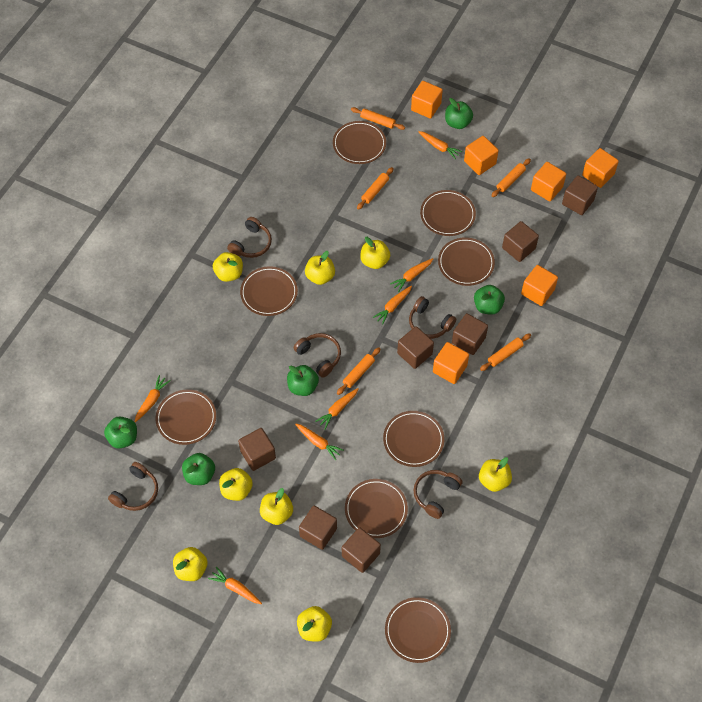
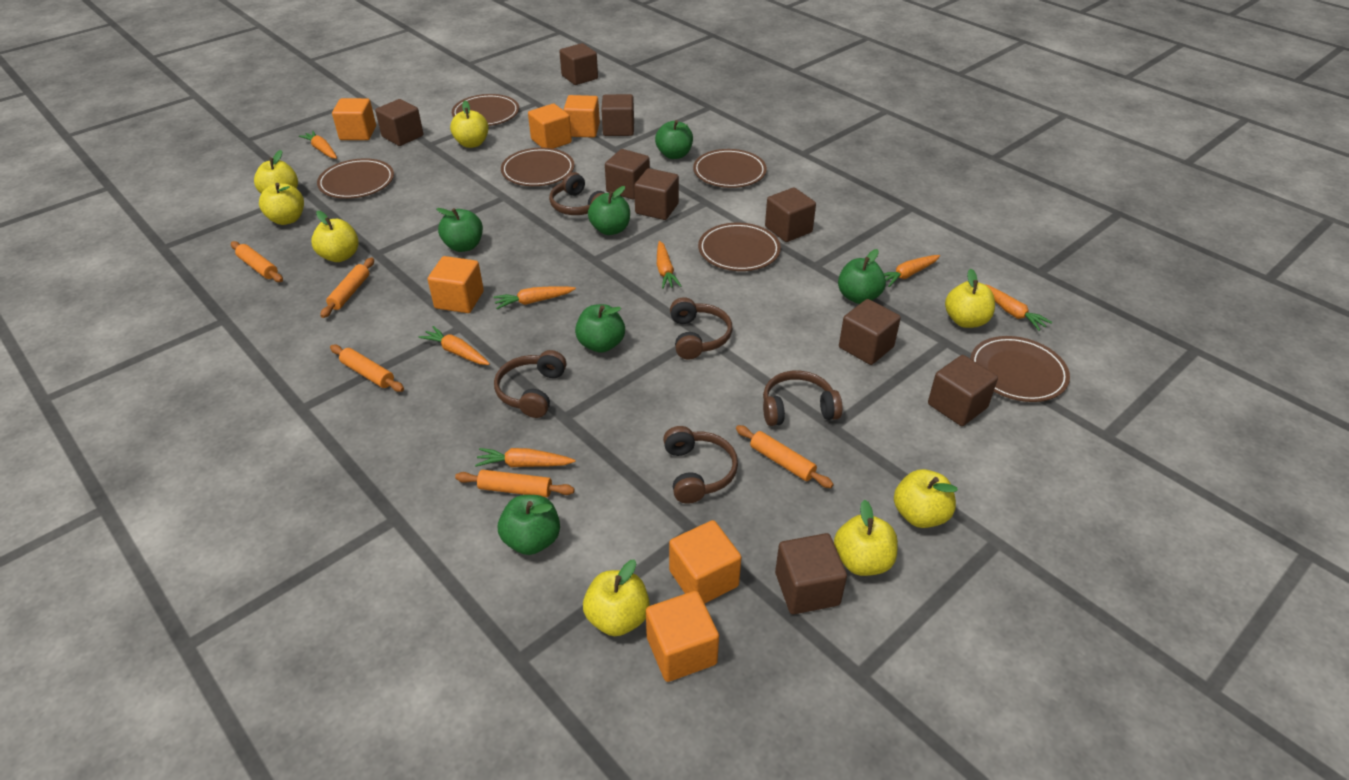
brown cube: [238,428,276,471] [299,506,337,550] [342,527,381,573] [397,326,434,369] [452,313,488,355] [502,221,539,262] [562,175,598,215] = 7 -> [375,99,423,146] [559,43,598,85] [601,94,634,136] [605,149,650,200] [634,168,679,220] [765,187,816,242] [775,533,847,614] [839,299,901,365] [928,355,998,426] = 9
brown plate: [156,389,216,445] [240,266,298,316] [333,121,386,164] [345,479,408,538] [383,411,444,467] [385,597,451,663] [420,190,476,236] [438,237,495,286] = 8 -> [317,158,394,199] [452,94,519,126] [501,148,574,186] [693,149,767,188] [698,223,781,271] [970,336,1070,402] = 6
green apple: [104,416,137,449] [182,453,215,485] [287,365,319,396] [445,98,473,129] [474,285,505,315] = 5 -> [436,208,483,252] [498,495,560,555] [575,304,625,353] [588,186,630,235] [655,120,693,159] [838,249,886,304] = 6

